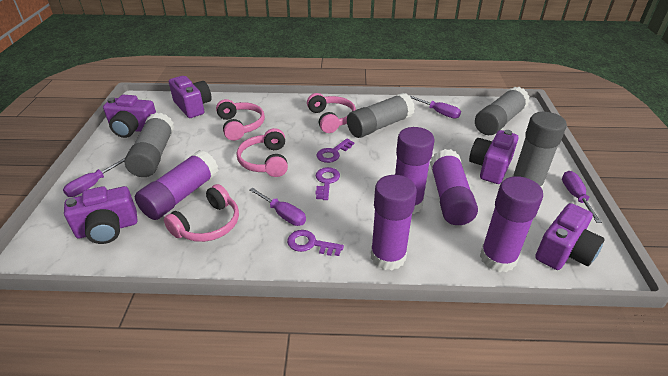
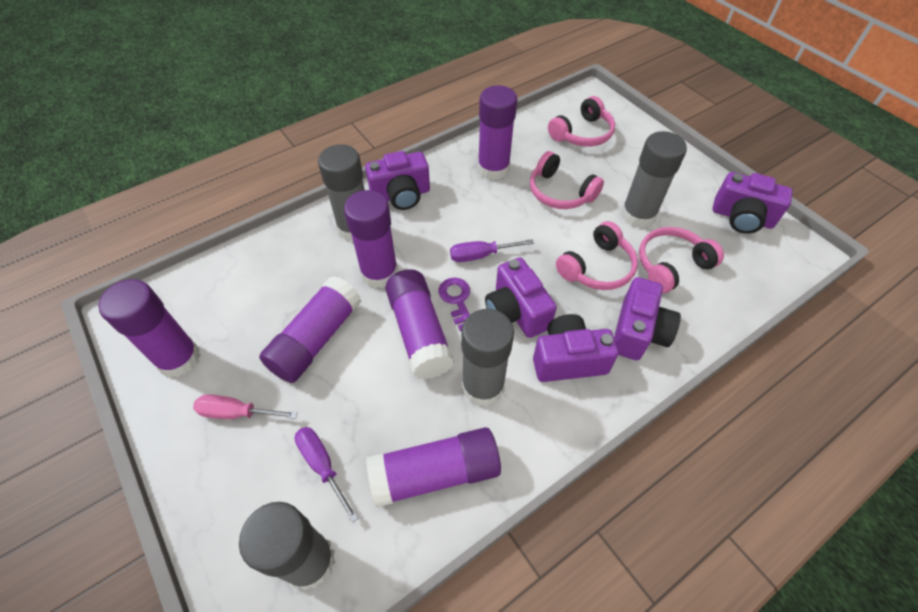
pink screwdriver: none = 0 -> [193,394,298,419] = 1
purple glue stick: [135,150,219,220] [371,175,417,270] [395,127,435,214] [430,149,478,225] [480,176,543,272] = 5 -> [98,279,201,377] [259,276,361,383] [344,190,398,288] [366,427,501,507] [385,269,454,380] [478,85,517,180] = 6
purple key: [287,230,344,256] [315,167,340,200] [317,139,354,163] = 3 -> [439,278,470,331] = 1
purple screwdriver: [63,158,125,197] [249,187,306,226] [410,96,461,119] [562,171,602,223] = 4 -> [295,427,358,523] [450,239,534,262] = 2

